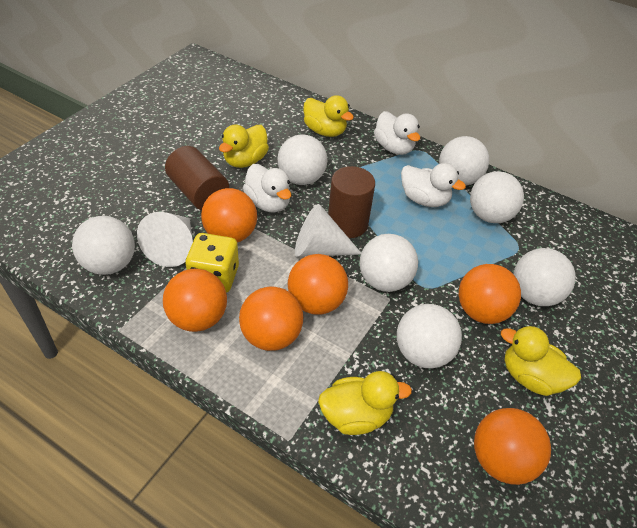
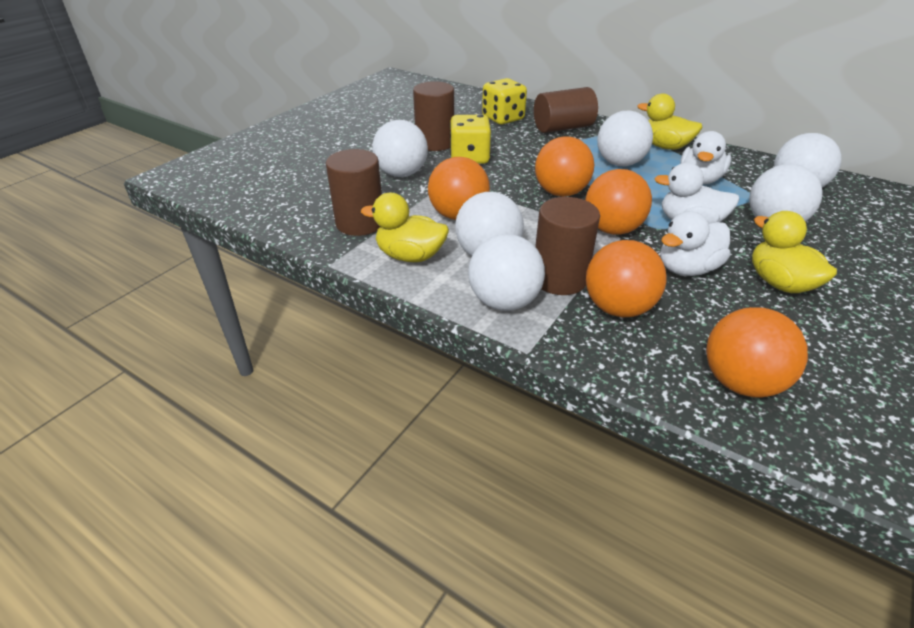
brown cylinder: [165,146,229,210] [328,166,375,238] = 2 -> [326,149,382,236] [413,81,454,151] [534,87,598,133] [535,197,600,295] = 4
orange ball: [163,269,227,332] [201,188,257,243] [239,286,303,351] [288,254,348,314] [459,264,521,324] [474,408,551,485] = 6 -> [428,157,490,220] [535,136,594,197] [585,169,652,235] [586,240,667,317] [706,307,808,397] = 5
white ball: [72,216,135,275] [278,134,327,185] [359,234,418,292] [397,304,462,368] [439,136,489,185] [470,171,524,223] [513,248,575,306] = 7 -> [372,120,428,177] [455,192,524,256] [468,234,545,311] [597,110,653,166] [749,164,823,222] [774,133,841,188] = 6
white cone: [137,212,193,267] [295,204,361,257] = 2 -> none = 0
yellow dice: [186,233,239,293] = 1 -> [450,115,491,164] [482,78,527,124] = 2
yellow duck: [219,124,269,168] [303,95,354,137] [318,371,412,435] [501,325,581,396] = 4 -> [361,193,449,262] [637,93,702,150] [752,211,837,293] = 3

